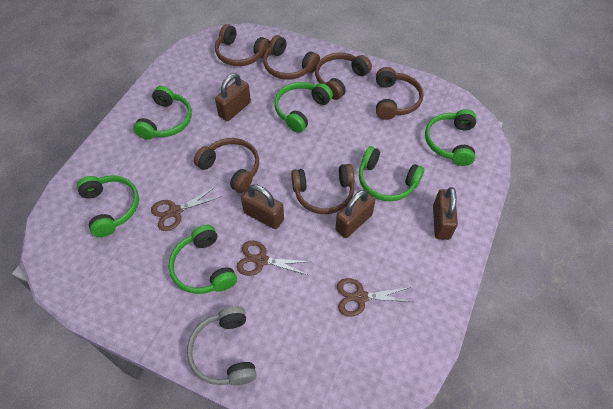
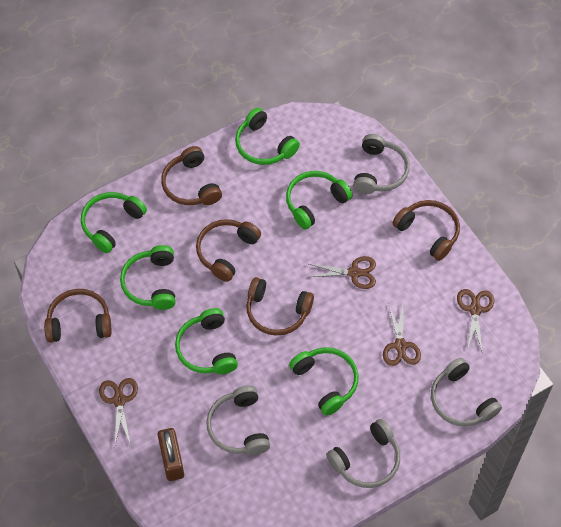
brown headphones: [194,138,259,193] [215,24,270,66] [263,35,320,80] [291,164,355,214] [315,53,372,100] [376,67,424,120] = 6 -> [44,289,111,342] [161,146,222,205] [196,219,261,282] [246,277,314,336] [393,200,460,261] = 5
brown padlock: [215,73,251,121] [241,184,284,229] [335,190,375,238] [433,187,458,240] = 4 -> [158,428,184,481] = 1
brown scissors: [151,187,220,231] [237,240,312,276] [337,278,412,316] = 3 -> [99,378,138,445] [309,256,376,289] [383,303,421,366] [457,289,494,351] = 4
grey headphones: [187,306,257,385] = 1 -> [206,385,270,455] [326,419,400,488] [353,134,410,194] [431,358,502,426] = 4

